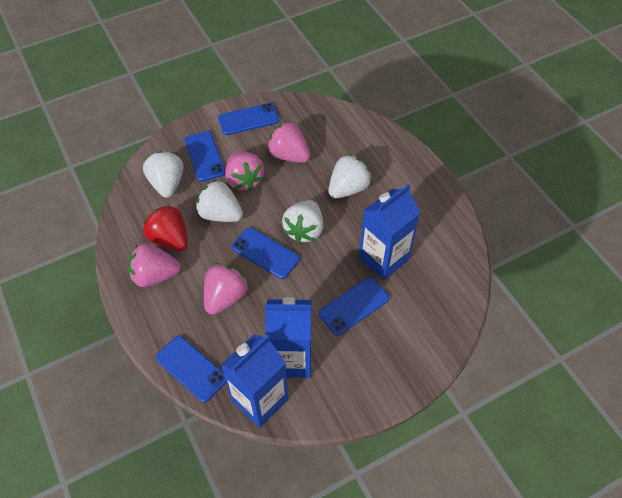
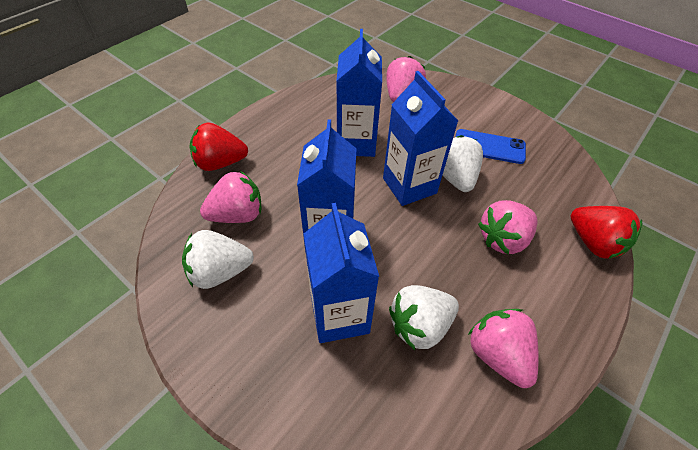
blue carton: [221,334,288,428] [265,297,312,378] [359,184,420,280] = 3 -> [297,119,357,253] [304,203,379,343] [337,29,382,157] [383,71,458,206] = 4
blue phone: [156,336,226,403] [184,131,225,182] [218,103,279,135] [232,227,300,279] [318,277,389,335] = 5 -> [456,129,526,164] = 1
red strawberry: [143,204,188,251] = 1 -> [189,123,248,171] [570,206,642,259] = 2
white strawberry: [143,151,183,198] [196,180,243,222] [282,200,323,243] [328,154,372,198] = 4 -> [182,230,254,289] [389,285,459,350] [443,135,483,192] = 3

